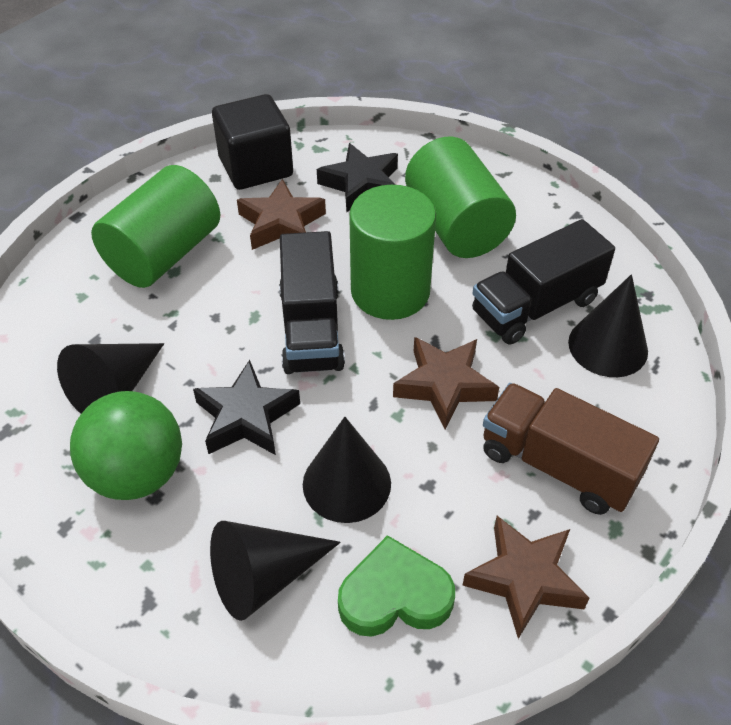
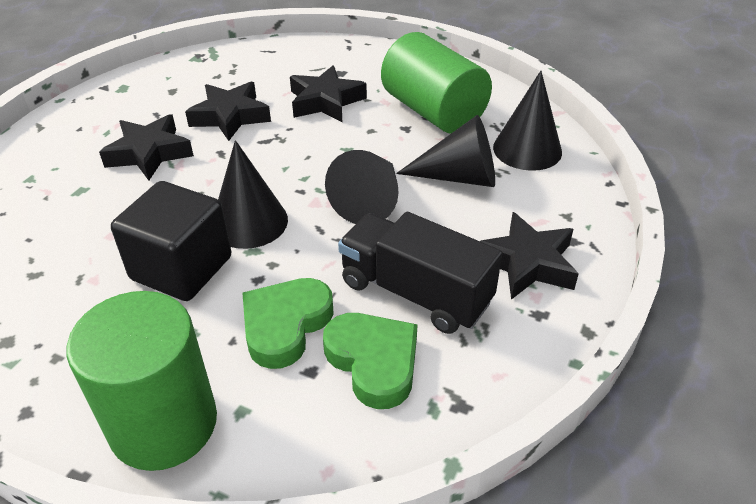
black star: [193,360,300,455] [317,143,398,212] = 2 -> [99,114,194,180] [185,82,271,141] [290,65,367,122] [480,212,579,300] = 4
black truck: [279,231,345,374] [472,219,615,345] = 2 -> [338,212,502,334] = 1
brown star: [237,179,326,250] [393,337,499,429] [462,516,589,639] = 3 -> none = 0
brown truck: [483,383,659,515] = 1 -> none = 0
green ball: [70,391,182,500] = 1 -> none = 0
green cylinder: [91,165,220,288] [349,185,436,320] [405,136,516,258] = 3 -> [67,291,217,471] [381,32,492,133] = 2
green heart: [338,535,455,637] = 1 -> [242,278,334,369] [323,313,418,409] = 2

